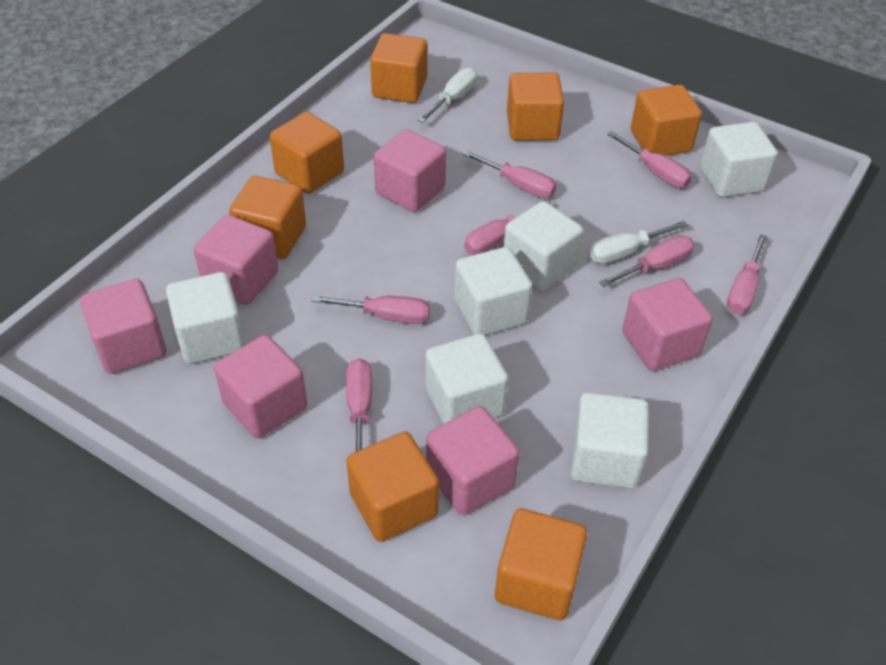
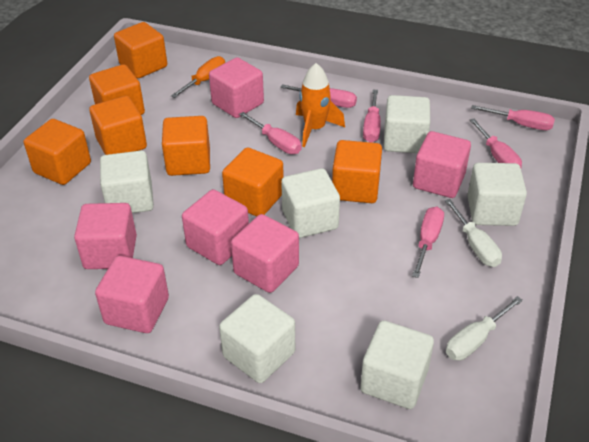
orange rocket: none = 0 -> [296,63,345,147] = 1
orange screwdriver: none = 0 -> [171,56,225,98] = 1
pink screwdriver: [311,295,430,324] [346,359,372,451] [463,150,557,198] [464,199,551,255] [599,235,695,287] [607,131,692,188] [727,234,767,314] = 7 -> [239,112,302,154] [281,84,357,108] [363,90,381,142] [412,207,444,278] [470,119,522,168] [471,105,555,130] = 6

